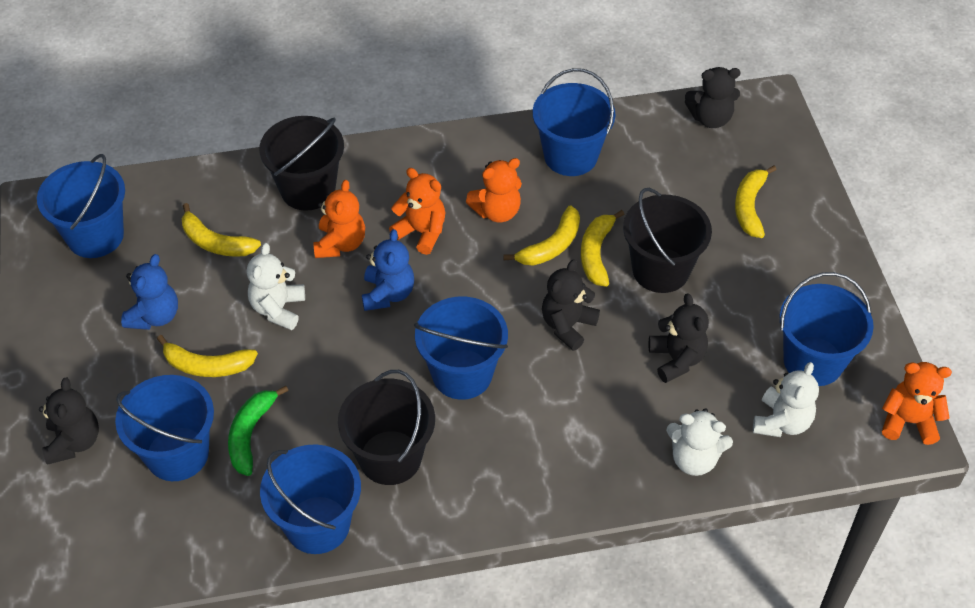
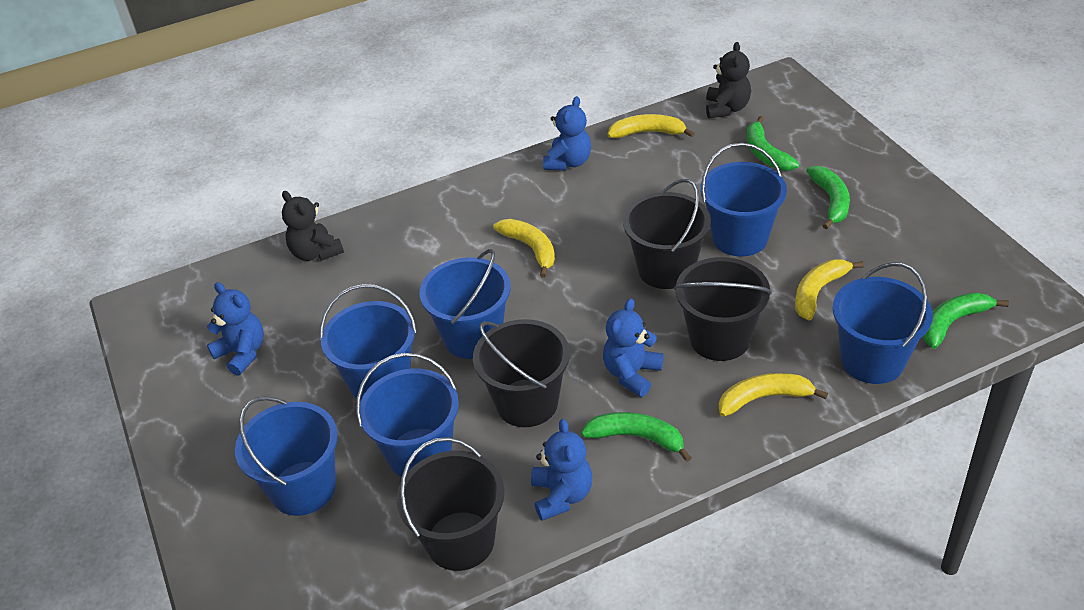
black bucket: [259,116,344,211] [338,370,435,485] [623,188,712,293] = 3 -> [397,437,505,571] [473,319,570,427] [623,179,711,289] [674,257,772,361] = 4
black teddy bear: [39,378,99,465] [542,259,600,351] [649,293,709,383] [685,67,741,128] = 4 -> [282,191,344,261] [706,42,751,118] = 2
blue teddy bear: [121,254,178,330] [362,229,414,311] = 2 -> [207,282,264,376] [531,419,592,521] [543,96,591,170] [603,298,664,397] = 4
green banana: [228,386,289,476] = 1 -> [581,412,692,462] [747,116,799,171] [806,166,850,229] [923,292,1009,349] = 4
orange teddy bear: [313,180,365,258] [389,168,446,255] [466,158,522,223] [882,362,952,445] = 4 -> none = 0
white teddy bear: [247,243,305,330] [666,408,733,476] [753,362,819,437] = 3 -> none = 0
yellow banana: [157,335,258,377] [182,203,261,257] [503,205,580,266] [581,210,625,287] [735,165,776,238] = 5 -> [493,219,555,278] [608,114,695,138] [719,373,828,417] [795,259,864,320] = 4

